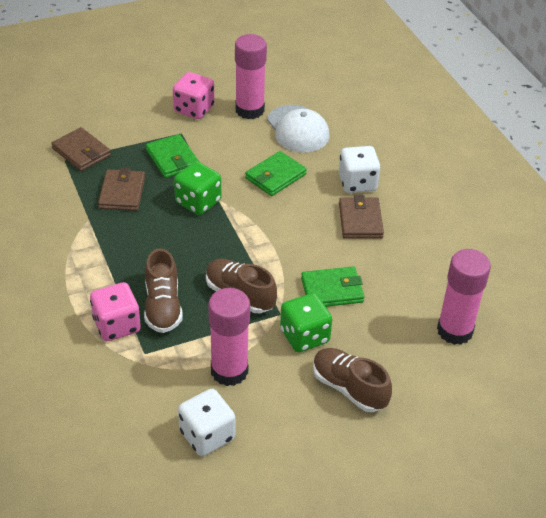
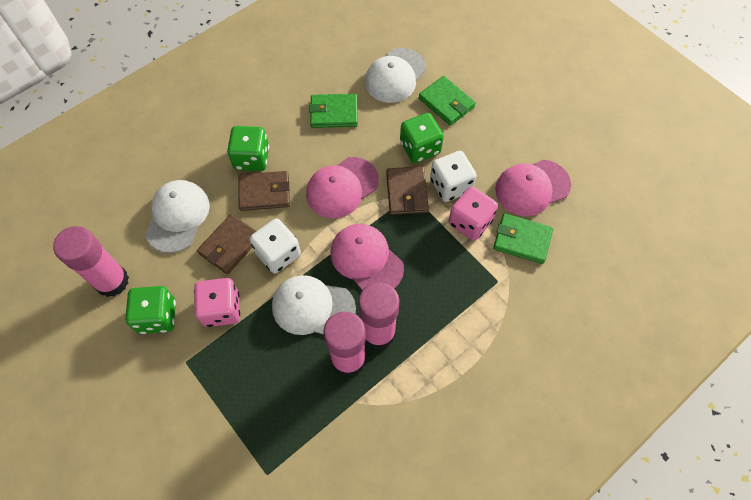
brown shoe: [144,248,183,333] [206,259,277,313] [313,348,392,412] = 3 -> none = 0
green dice: [174,161,221,215] [280,293,332,353] = 2 -> [125,286,176,334] [227,126,269,171] [400,113,444,163] = 3
pink cap: none = 0 -> [306,157,379,218] [330,224,404,290] [495,160,571,216] = 3
white cap: [267,105,330,152] = 1 -> [145,180,210,253] [272,275,356,335] [365,48,426,103] = 3

